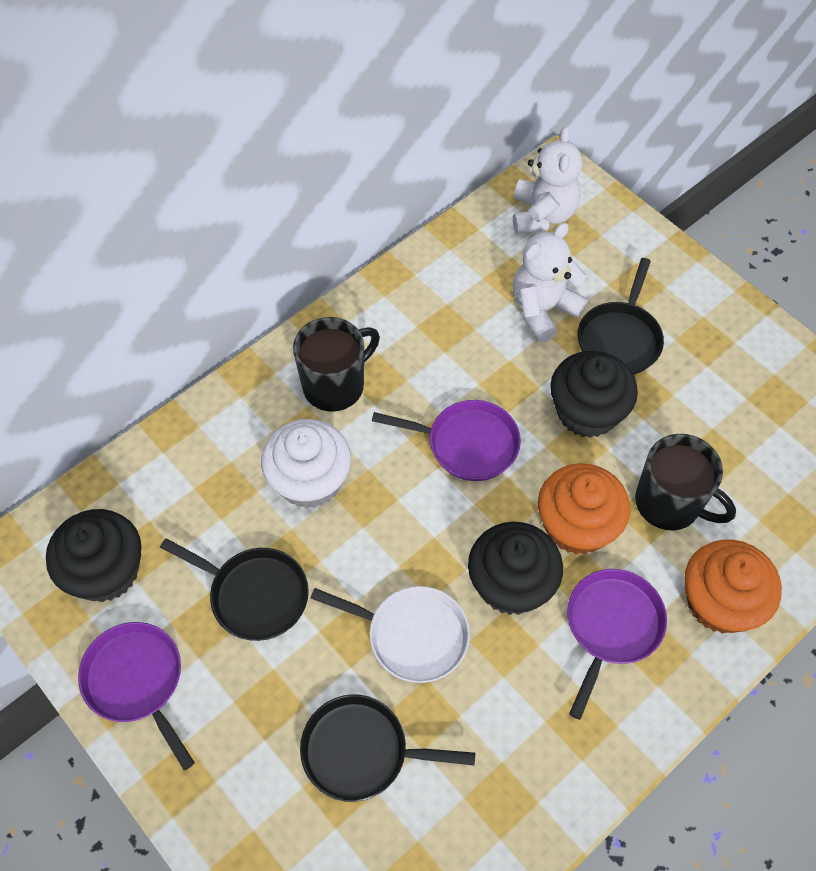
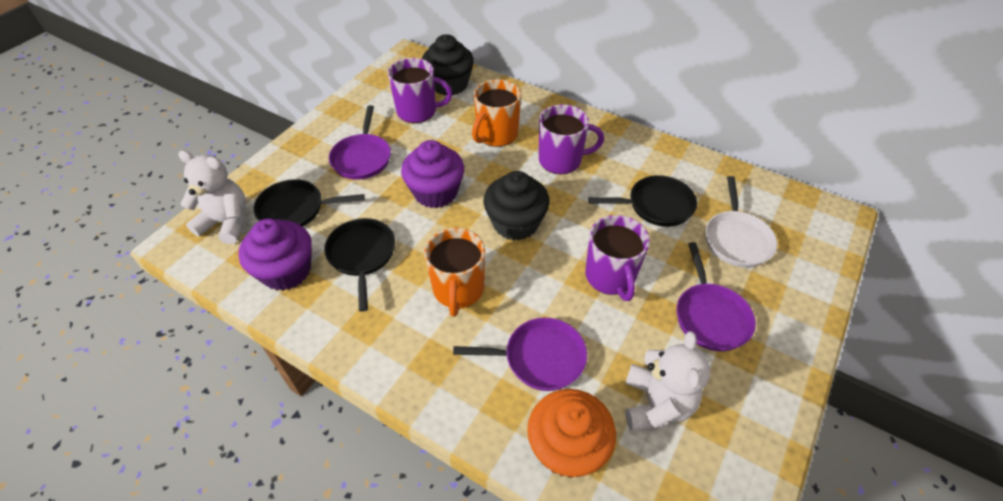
black cupcake: [46,509,142,602] [468,522,563,615] [550,351,638,438] = 3 -> [422,34,474,95] [484,171,550,241] = 2
black mug: [293,317,380,412] [635,434,736,530] = 2 -> none = 0
orange cupcake: [538,463,630,554] [684,540,782,634] = 2 -> [527,389,616,478] = 1
orange mug: none = 0 -> [424,228,485,317] [472,79,521,147] = 2
purple cupcake: none = 0 -> [238,219,312,291] [401,140,464,208] = 2
purple mug: none = 0 -> [388,58,452,123] [539,104,604,174] [585,215,650,301] = 3
white cupcake: [261,419,351,509] = 1 -> none = 0

